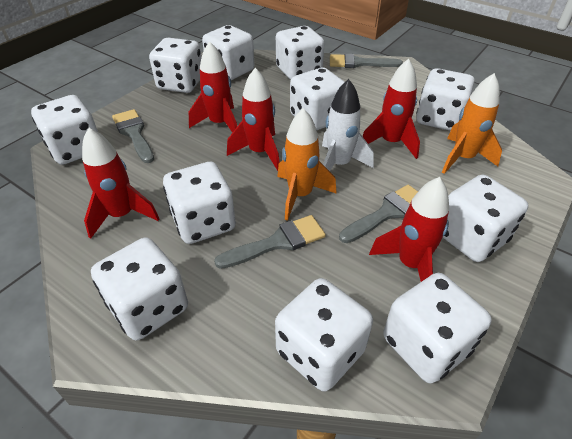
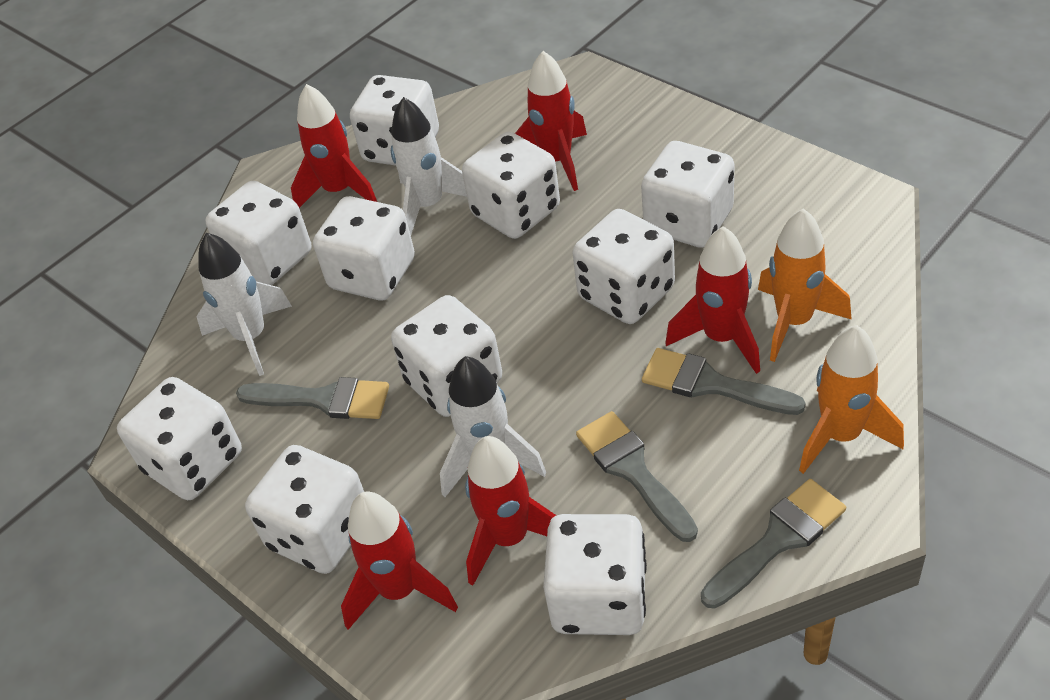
white dice: [31,95,98,165] [91,237,188,340] [149,38,201,93] [163,162,236,244] [202,25,254,80] [275,278,373,392] [276,26,325,80] [290,67,345,130] [383,273,492,384] [416,68,475,131] [443,175,528,262] = 11 -> [117,377,242,500] [205,181,311,285] [245,445,364,574] [313,196,415,300] [350,75,439,166] [391,295,502,417] [462,132,560,239] [543,514,647,635] [573,209,675,324] [641,141,734,248] = 10
white rocket: [322,79,374,171] = 1 -> [197,233,292,376] [391,97,467,235] [440,356,546,497] = 3

